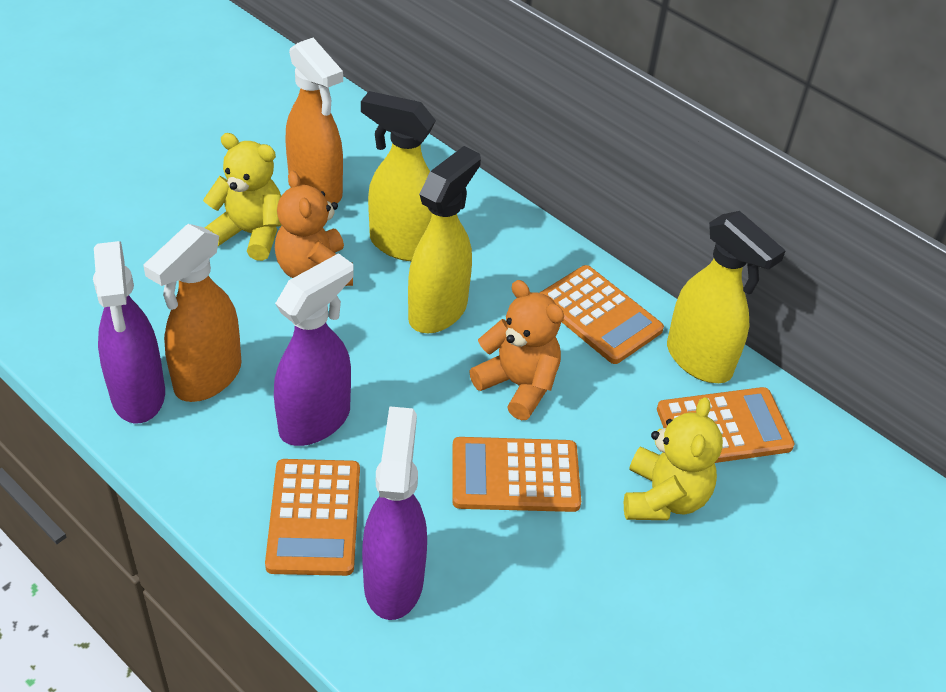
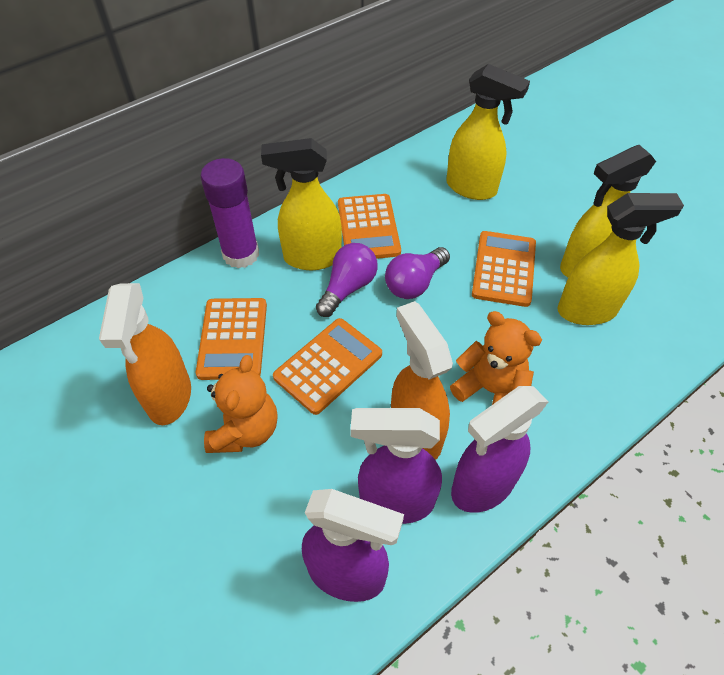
purple glue stick: none = 0 -> [201,158,259,268] = 1
purple light bulb: none = 0 -> [316,243,378,317] [385,247,450,299] = 2
yellow spray bottle: [361,91,436,261] [408,146,481,333] [667,211,786,383] = 3 -> [261,138,342,270] [446,64,530,200] [558,193,684,325] [560,145,656,277] = 4
yellow teddy bear: [203,133,282,261] [624,397,723,520] = 2 -> none = 0

